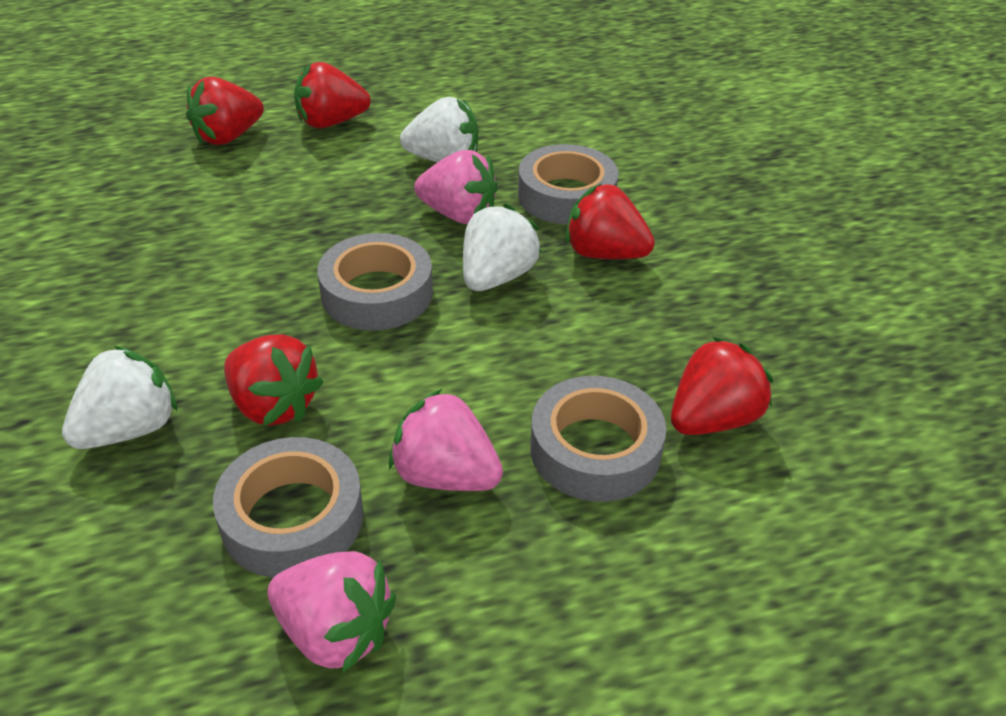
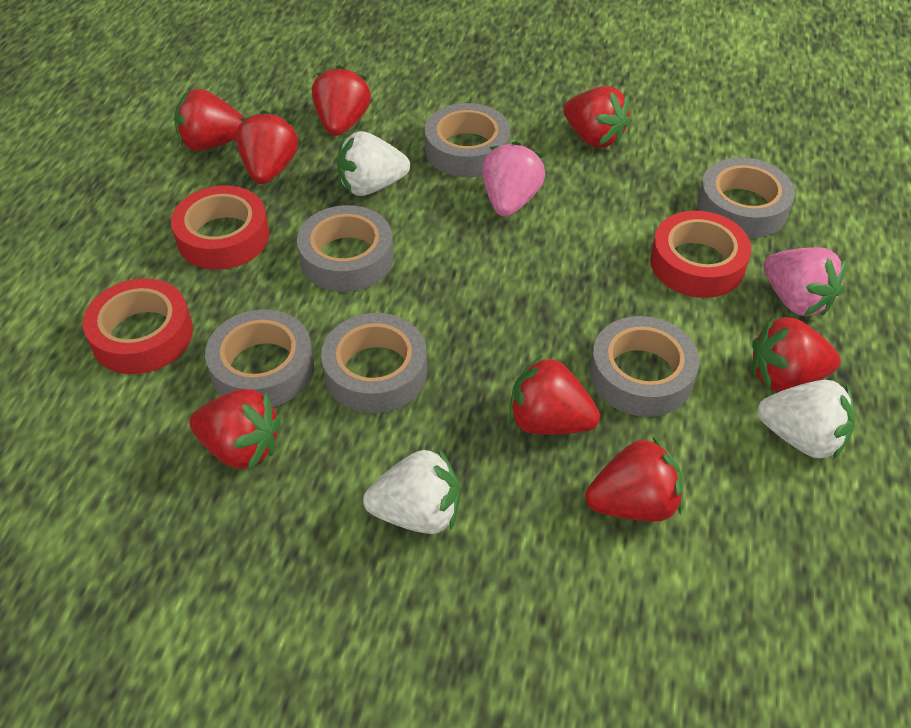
grey tape: [213,437,364,578] [318,233,433,331] [518,144,618,225] [530,376,666,502] = 4 -> [205,309,314,407] [297,205,394,292] [321,313,427,413] [425,103,510,178] [590,316,699,417] [698,157,795,238] = 6
pink strawberry: [268,551,396,673] [389,388,503,491] [414,150,498,224] = 3 -> [482,141,545,217] [763,247,846,316] = 2
red strawberry: [186,77,264,145] [224,334,323,426] [294,62,371,128] [565,183,655,259] [671,337,773,435] = 5 -> [174,89,244,151] [189,389,281,470] [236,110,298,184] [312,65,371,136] [510,355,600,435] [563,86,631,148] [585,436,683,522] [752,317,841,392] = 8
red tape: none = 0 -> [83,278,193,374] [171,185,269,270] [650,211,751,298] = 3

